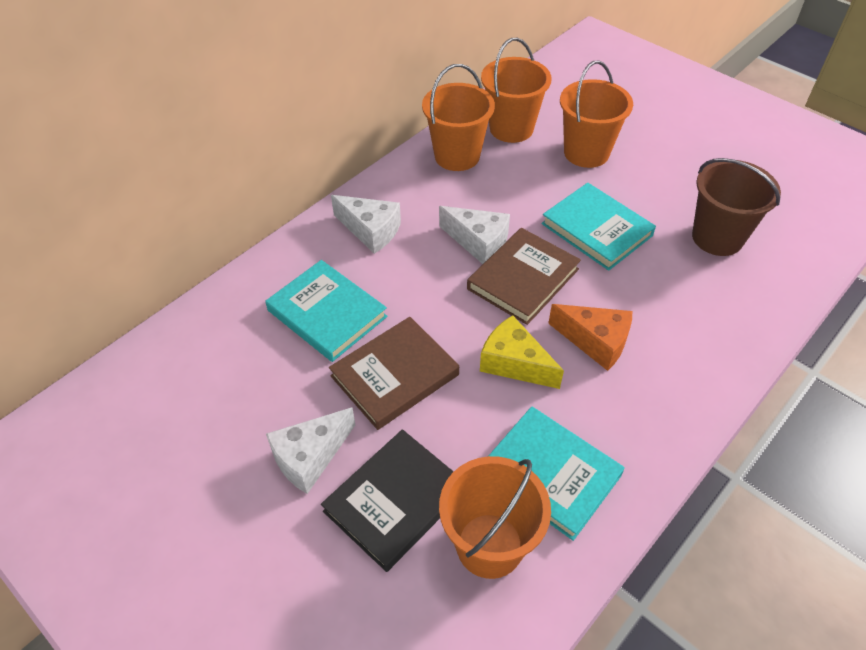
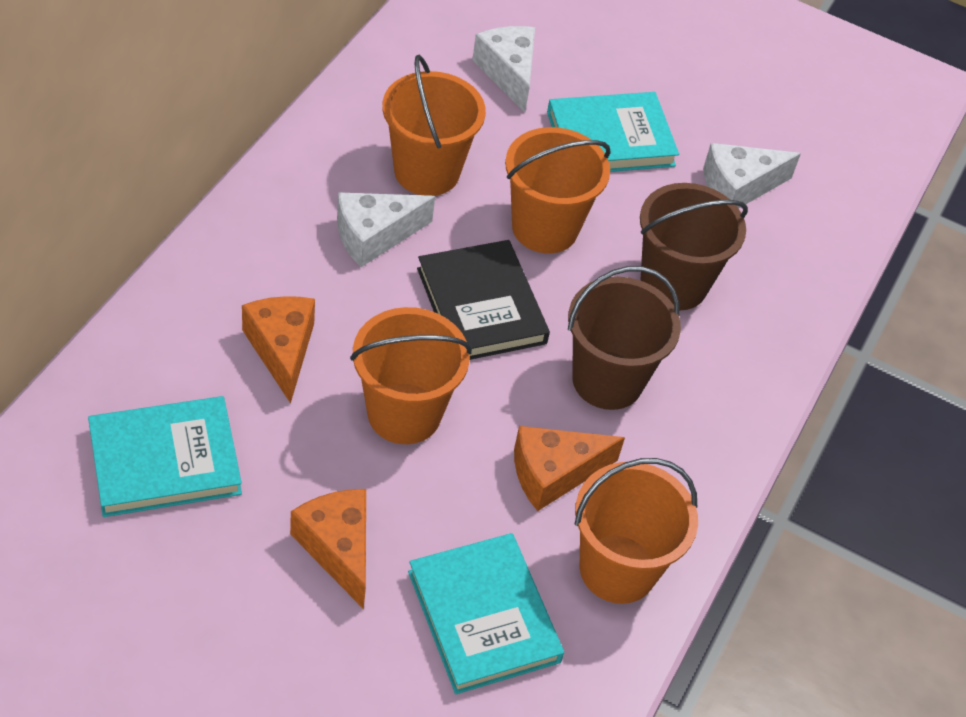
brown book: [329,317,459,430] [467,228,581,325] = 2 -> none = 0
brown bucket: [692,158,781,256] = 1 -> [568,266,681,410] [640,183,748,310] = 2
orange cheese: [548,304,632,371] = 1 -> [242,296,315,404] [290,489,366,609] [514,426,625,511] = 3
yellow cheese: [480,315,564,389] = 1 -> none = 0

